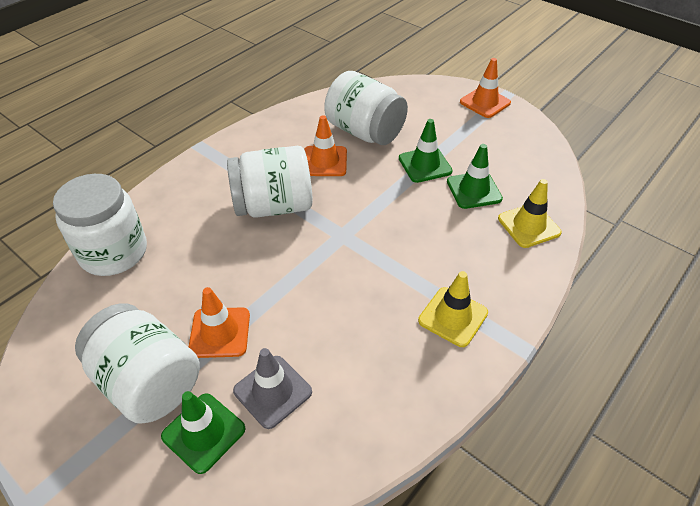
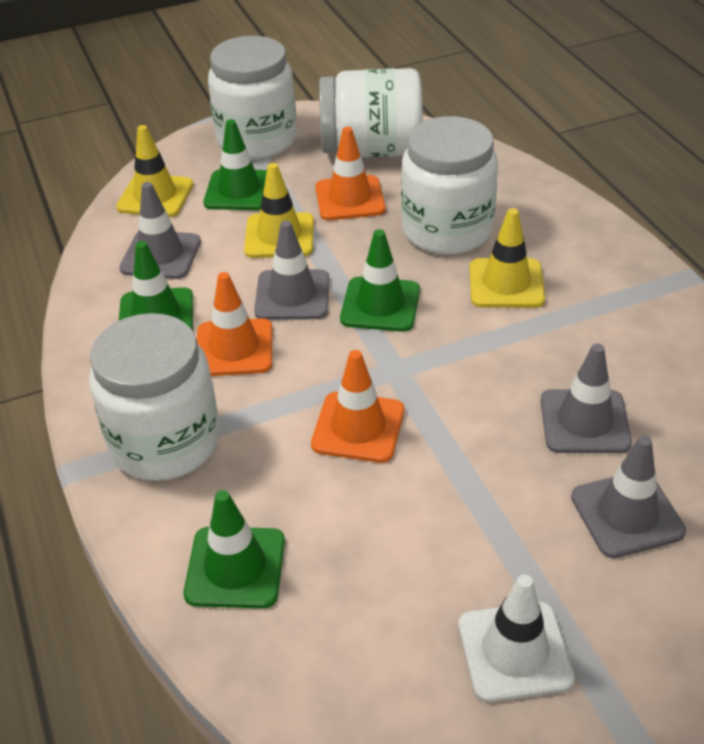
green traffic cone: [161,391,246,474] [399,119,453,183] [447,144,503,209] = 3 -> [119,241,193,330] [184,490,285,608] [203,119,267,210] [340,229,420,332] = 4
grey traffic cone: [233,348,312,429] = 1 -> [119,182,201,279] [254,220,329,320] [541,344,632,453] [571,435,686,558] = 4
white traffic cone: none = 0 -> [459,575,575,702] = 1
yellow traffic cone: [418,271,488,347] [498,179,562,248] = 2 -> [116,125,194,217] [244,163,314,258] [470,208,545,308] = 3

